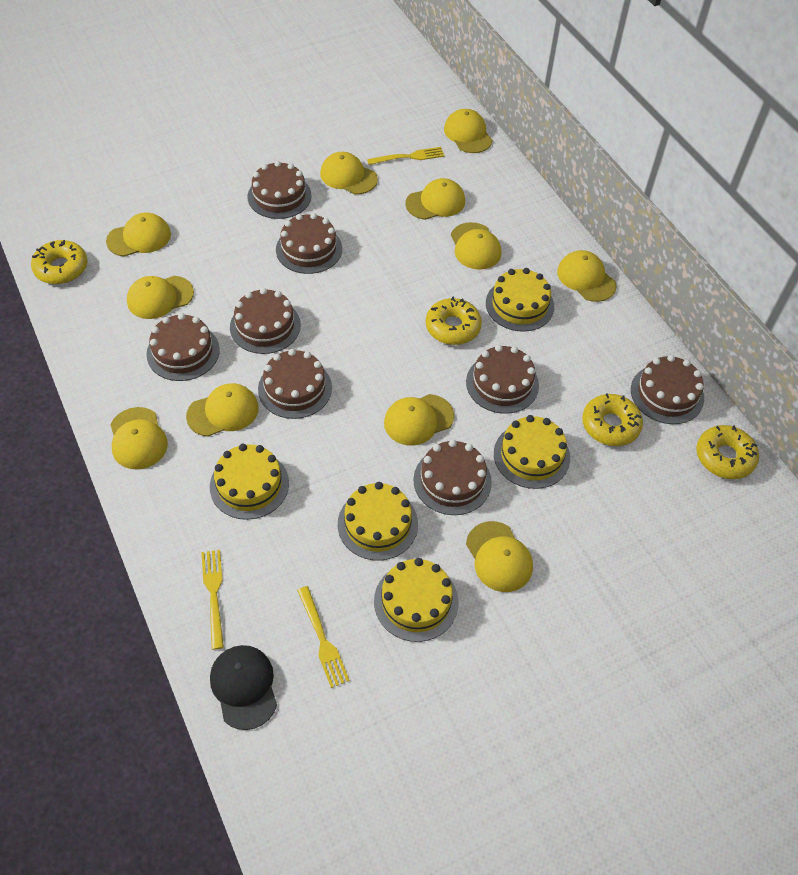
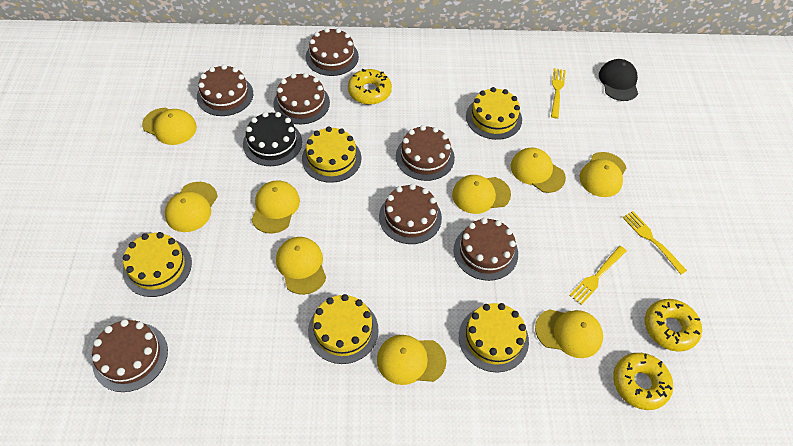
black cake: none = 0 -> [243,112,302,166] = 1
brown cake: [146,313,220,381] [230,288,301,354] [248,161,311,219] [258,349,332,419] [276,213,342,274] [413,440,492,515] [466,345,539,414] [631,355,704,424] = 8 -> [92,319,168,392] [197,64,253,116] [273,73,330,124] [306,28,359,76] [379,184,442,244] [396,125,455,181] [454,218,518,281] = 7
yellow cap: [106,213,171,256] [110,407,168,469] [127,276,194,319] [186,383,259,437] [320,152,378,194] [384,394,454,446] [406,178,465,220] [444,109,492,153] [451,222,501,270] [466,521,533,592] [557,250,617,302] = 11 -> [142,108,197,145] [165,182,218,232] [252,180,300,234] [276,237,326,295] [377,335,446,385] [452,175,511,214] [511,148,566,193] [535,309,603,358] [579,152,626,197] = 9
yellow donut: [31,240,88,284] [426,297,482,345] [582,393,643,446] [696,425,759,479] = 4 -> [348,69,392,105] [613,353,673,410] [645,299,702,352] = 3

